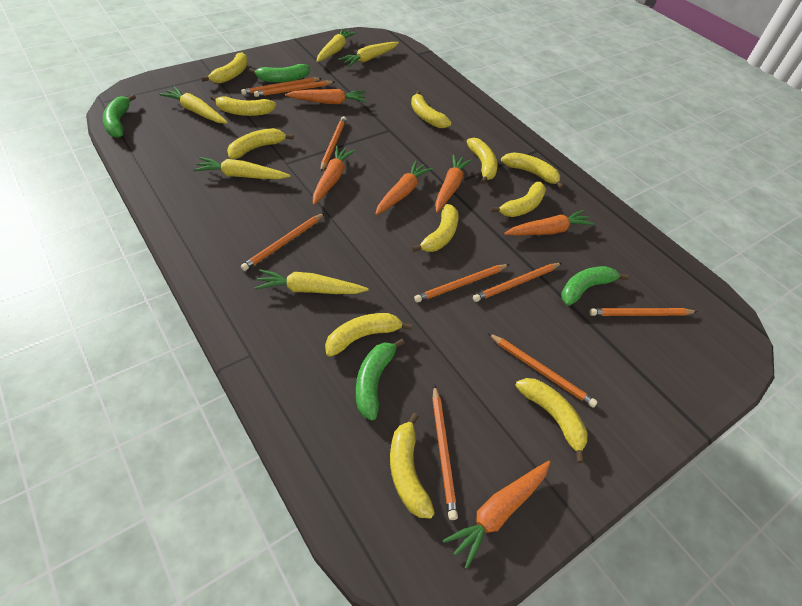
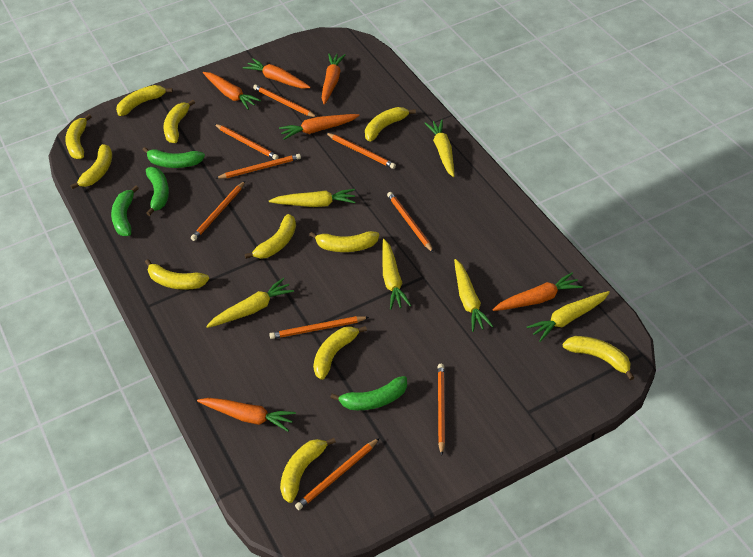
yellow carrot: [159,86,228,124] [193,157,291,179] [254,269,369,294] [316,28,356,62] [339,42,399,67] = 5 -> [206,278,294,328] [269,189,356,207] [382,239,411,310] [424,120,455,177] [454,259,494,332] [527,291,610,342] = 6

